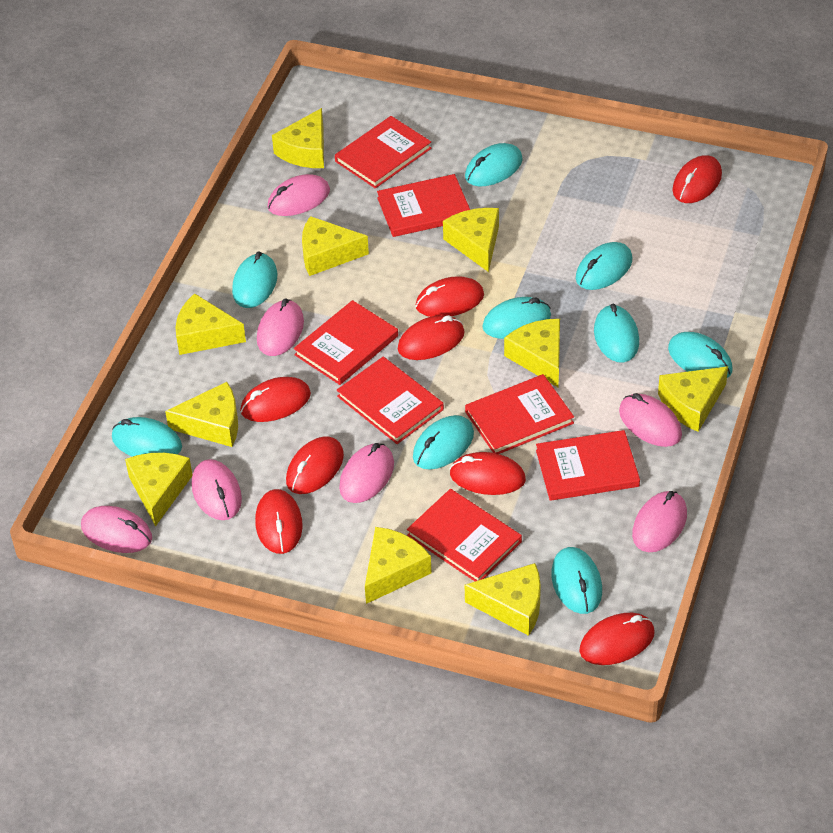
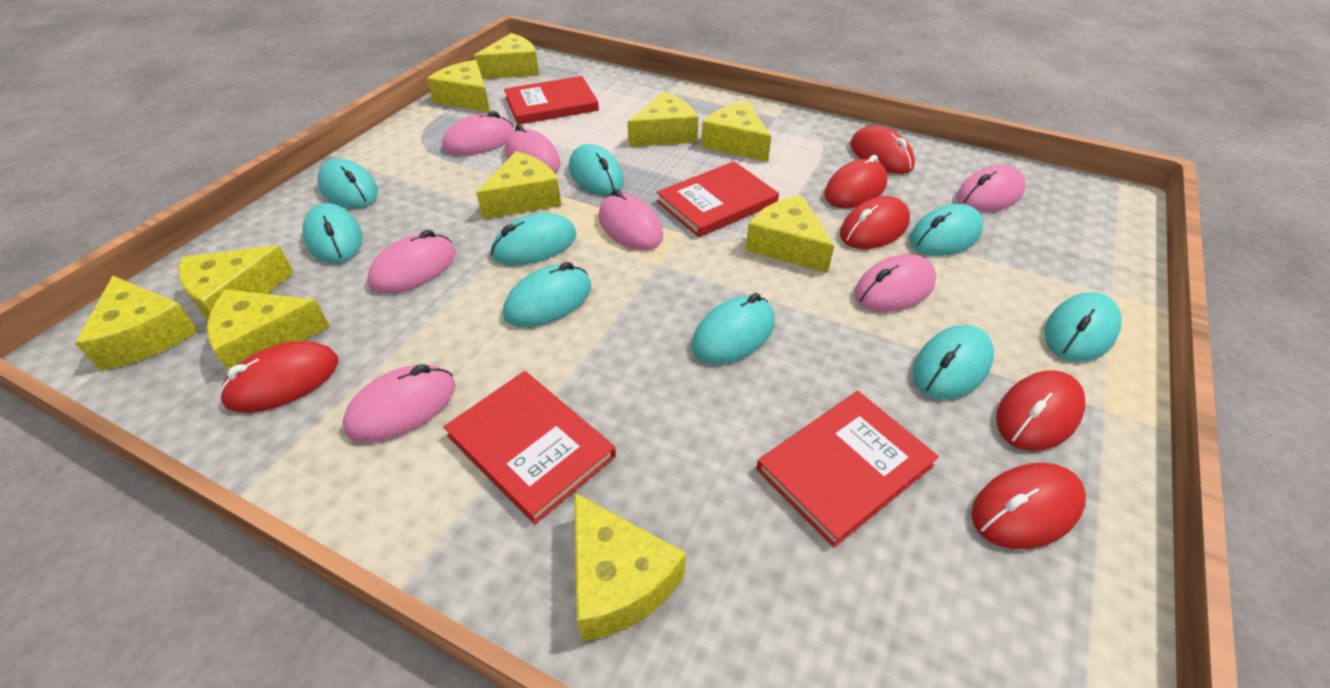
red book: [294,300,398,385] [335,116,432,188] [337,357,444,444] [377,174,470,237] [407,489,522,581] [465,374,574,454] [536,430,640,501] = 7 -> [443,371,616,524] [504,76,599,124] [656,161,779,237] [756,391,939,548] = 4
red mouse: [240,377,311,422] [255,489,303,554] [286,436,344,494] [398,315,464,360] [415,276,484,317] [450,452,526,495] [579,613,655,665] [673,155,722,203] = 8 -> [219,341,338,413] [824,155,887,208] [840,196,910,249] [850,126,915,174] [971,463,1086,549] [996,370,1085,451] = 6

